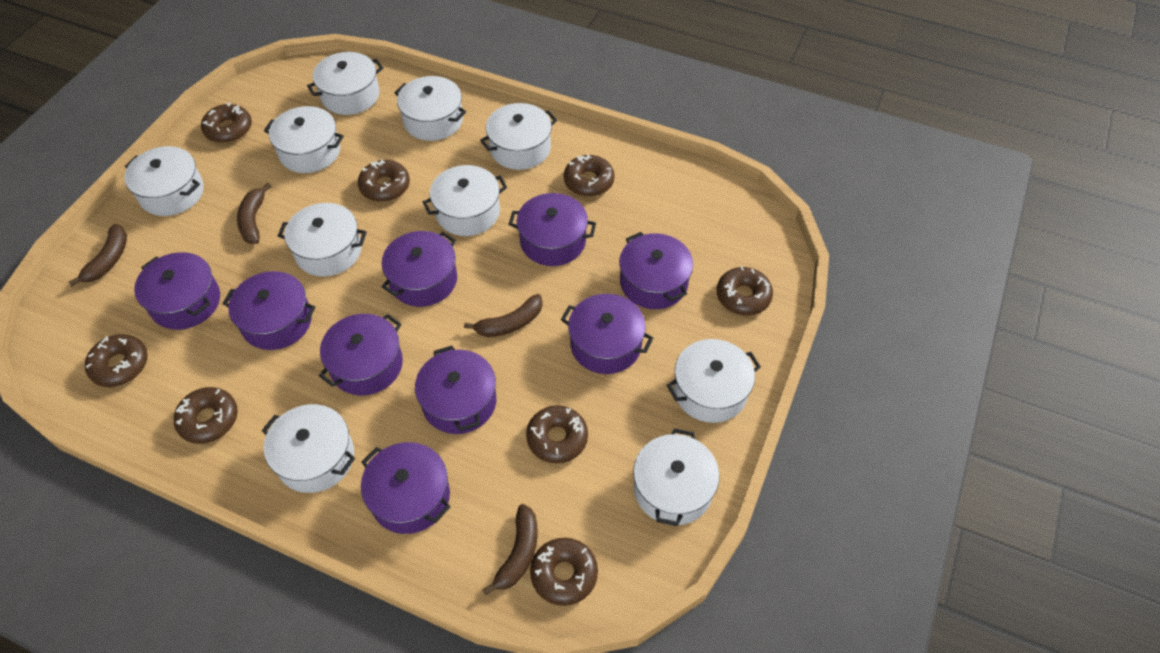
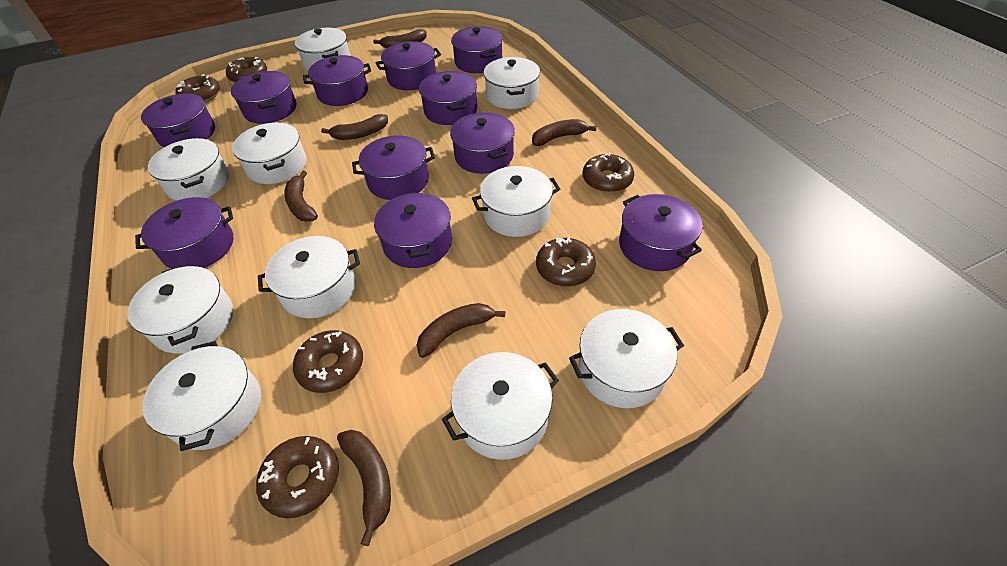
brown banana: [68,224,127,286] [237,183,271,244] [464,294,543,337] [483,504,537,595] = 4 -> [284,171,318,222] [321,114,388,140] [337,430,391,546] [373,29,427,48] [417,303,505,358] [532,119,597,146] = 6
brown donut: [85,334,148,387] [174,387,238,444] [201,103,252,143] [358,159,410,202] [526,405,588,463] [530,538,598,606] [564,154,615,197] [717,266,773,315] = 8 -> [175,74,220,102] [226,57,267,82] [256,436,339,518] [293,330,363,393] [536,237,596,287] [582,153,634,193] = 6
purple pot: [134,252,220,330] [223,271,315,350] [319,314,403,395] [361,442,450,534] [382,231,457,307] [415,346,496,434] [509,193,596,266] [561,294,653,374] [619,232,693,309] = 9 -> [135,197,233,269] [141,94,215,147] [231,71,296,124] [303,55,371,106] [352,135,435,200] [374,192,452,268] [376,41,441,90] [419,71,477,125] [450,112,515,174] [451,26,503,73] [619,194,702,271] = 11

